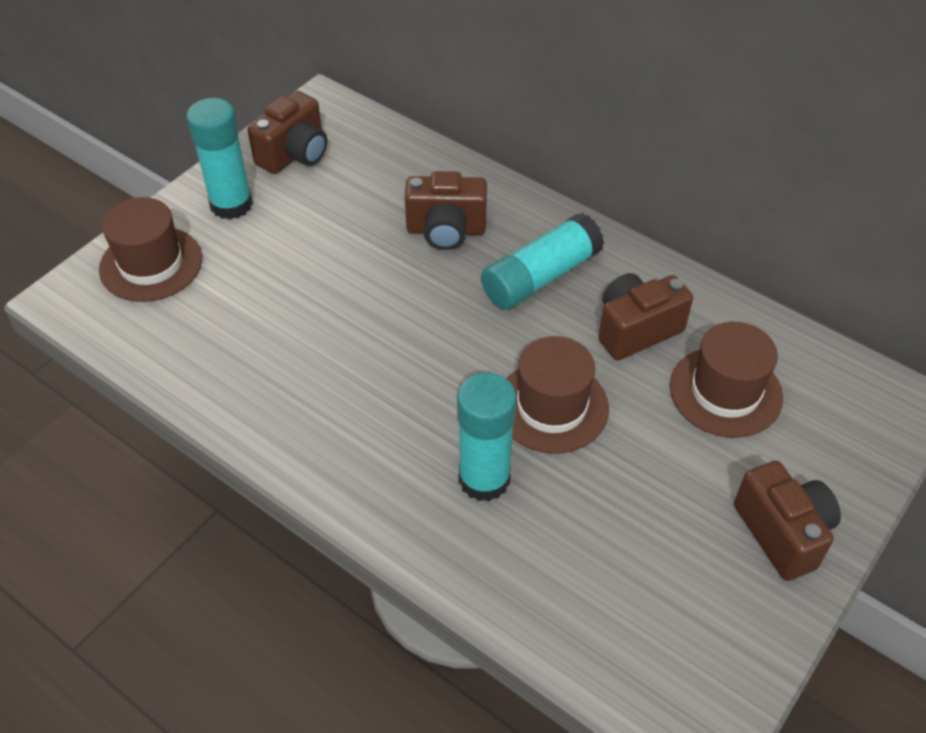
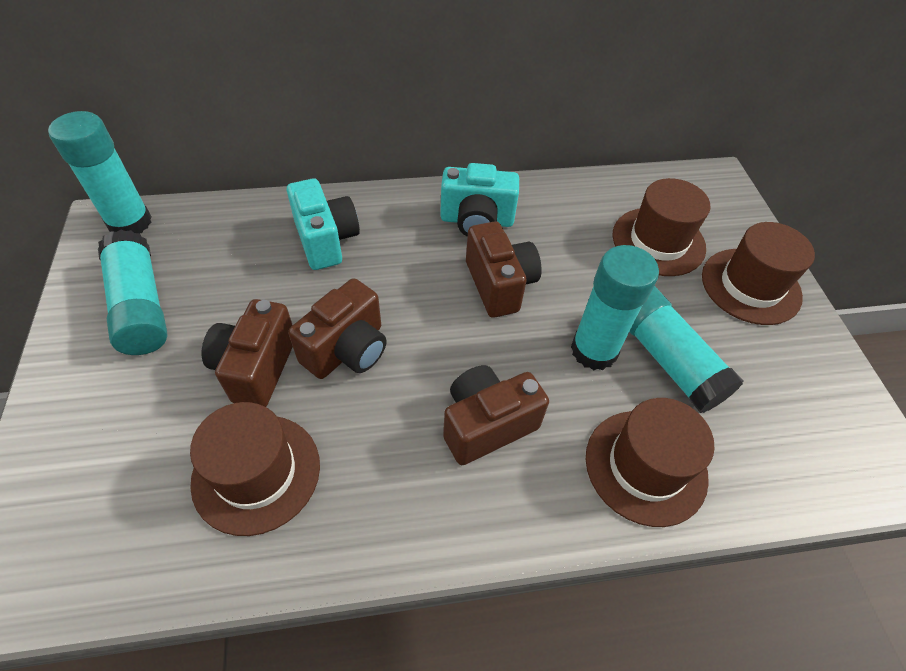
brown hat: [99,197,202,302] [506,336,609,454] [670,322,783,438] = 3 -> [190,402,320,536] [586,398,714,527] [612,178,710,276] [702,222,815,325] = 4
turquoise camera: none = 0 -> [287,179,360,270] [440,163,519,237] = 2
turquoise glue stick: [187,98,253,220] [457,373,517,502] [481,213,604,310] = 3 -> [48,111,152,233] [98,230,168,355] [571,245,659,370] [629,286,743,413] = 4

